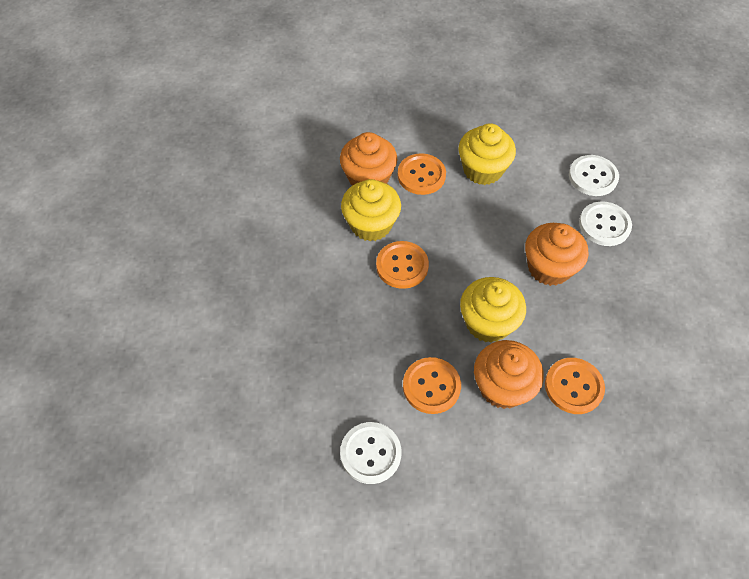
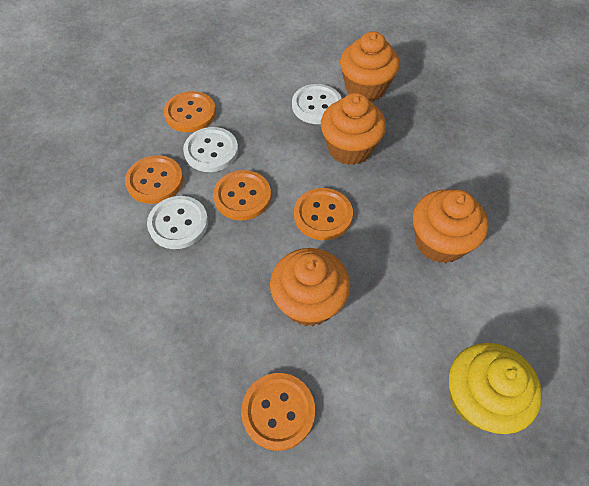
orange button: [376,241,429,289] [398,153,446,195] [403,357,461,414] [545,358,605,414] = 4 -> [125,155,183,204] [164,91,216,132] [213,170,271,220] [241,373,315,451] [294,188,353,240] = 5
orange cupcake: [340,132,397,186] [474,340,544,409] [525,223,588,286] = 3 -> [270,248,350,326] [321,93,386,165] [340,31,400,101] [413,189,489,263] = 4
yellow cupcake: [341,179,401,241] [458,123,516,185] [460,277,526,343] = 3 -> [449,343,542,434] = 1

